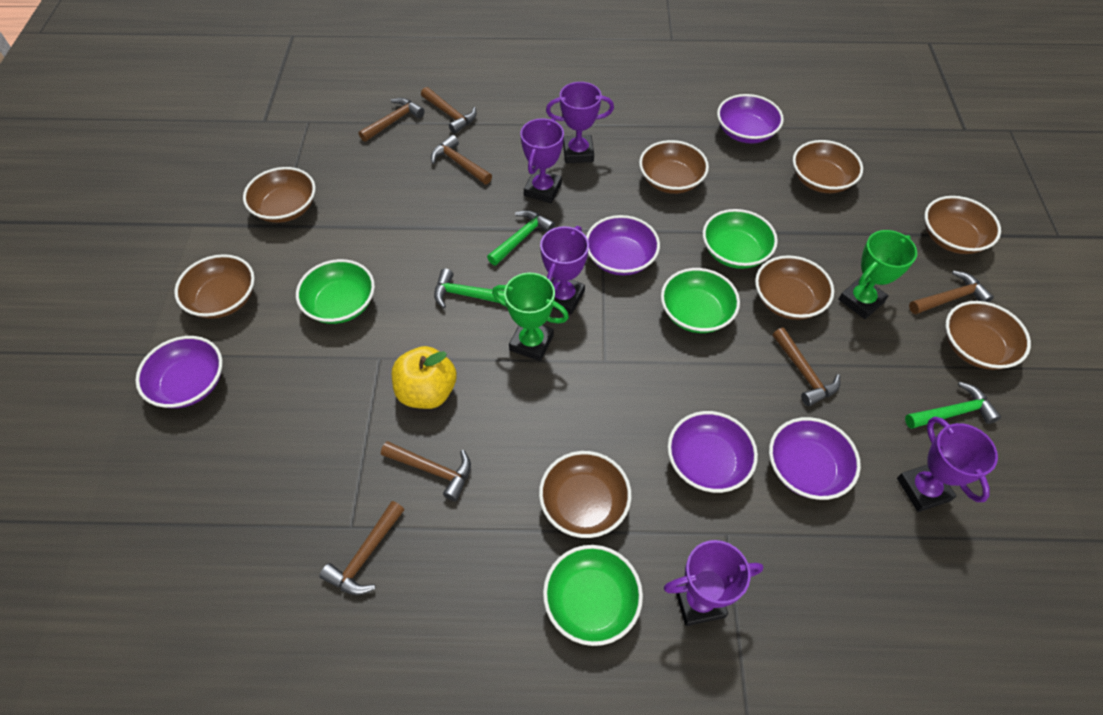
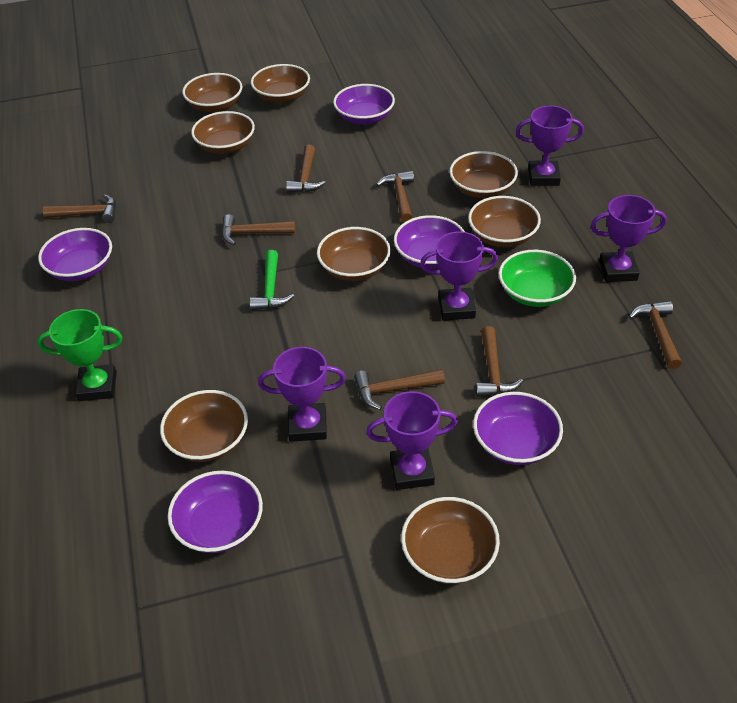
green bowl: [296,259,375,324] [543,545,643,646] [661,268,740,333] [703,209,778,269] = 4 -> [498,250,576,307] = 1
green hammer: [434,269,505,309] [487,210,555,265] [905,382,1001,429] = 3 -> [250,250,294,310] = 1
green trophy: [492,273,569,361] [838,230,917,319] = 2 -> [37,309,123,401] = 1
yellow apple: [392,346,457,409] = 1 -> none = 0

